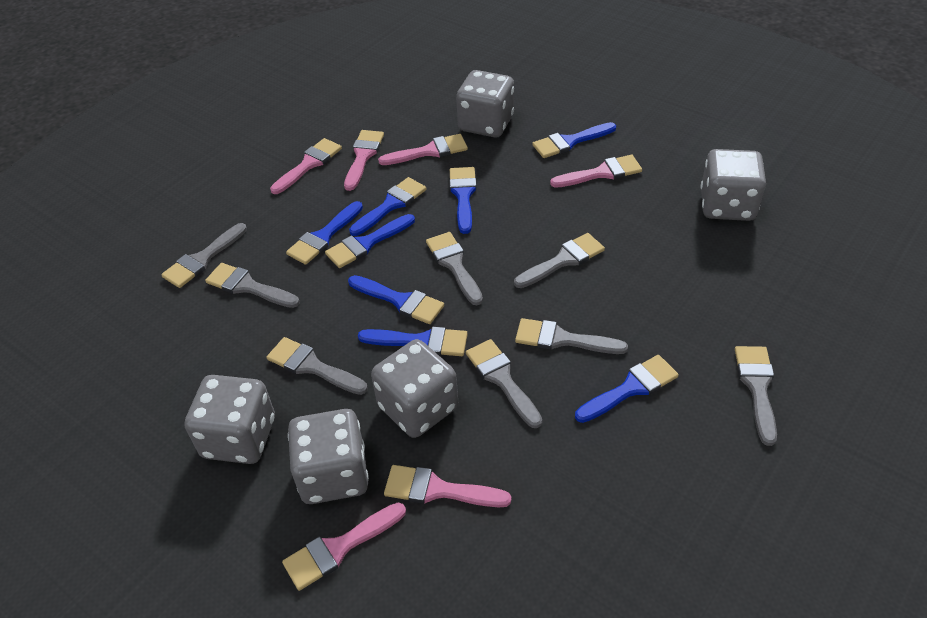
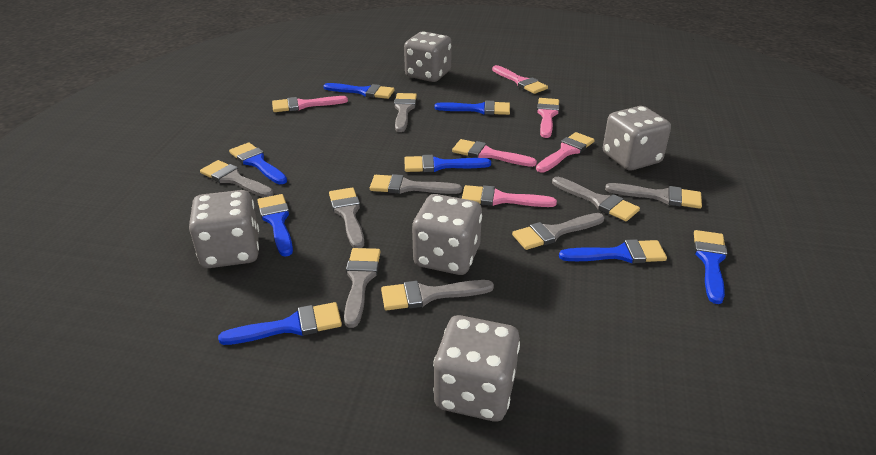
grey brush: [161,223,247,288] [205,263,300,308] [267,337,368,395] [426,232,483,305] [466,339,542,428] [514,233,605,288] [515,318,628,354] [735,346,777,446] = 8 -> [200,160,274,197] [329,187,364,248] [344,248,380,328] [370,174,462,194] [381,280,494,310] [394,93,417,132] [512,213,604,250] [552,177,640,221] [605,183,702,209] = 9

